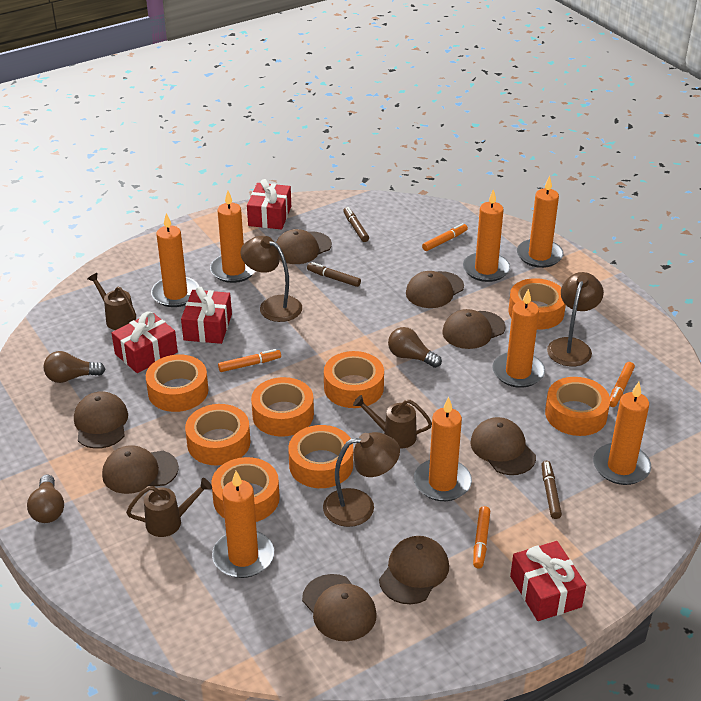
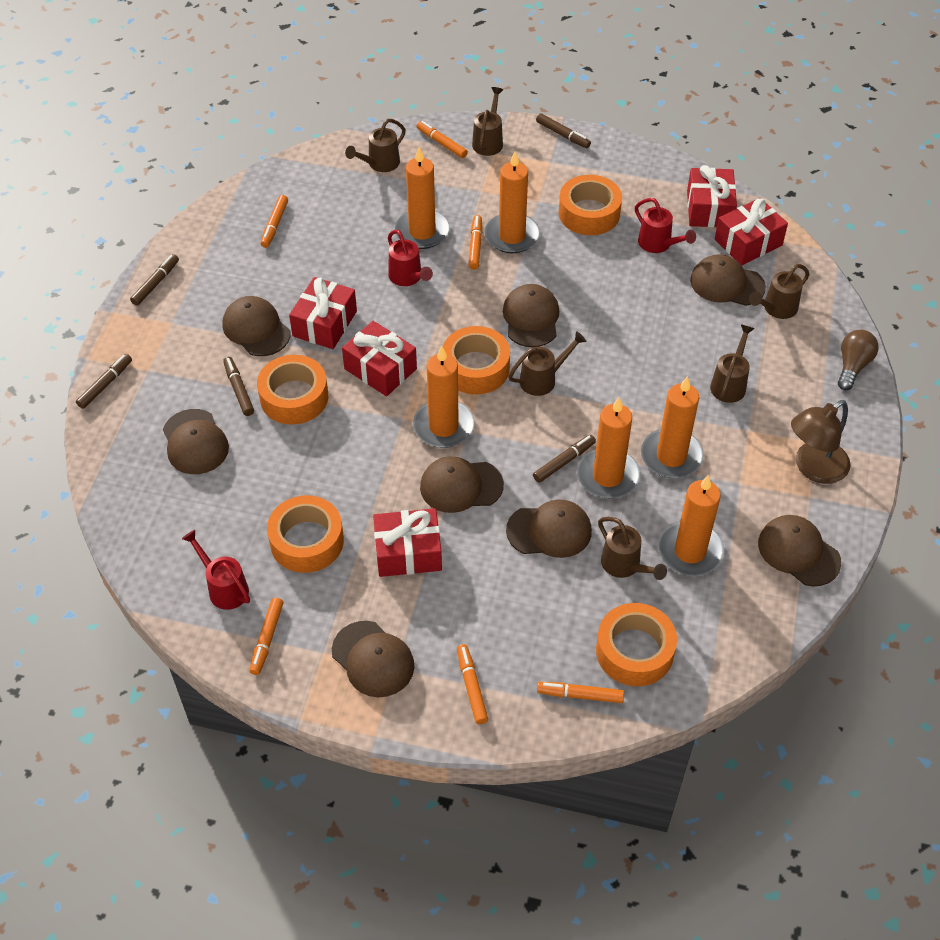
brown lamp: [240,236,302,322] [323,432,400,527] [547,272,604,367] = 3 -> [791,400,851,484] = 1
brown light bulb: [27,475,64,523] [43,351,105,383] [388,327,442,368] = 3 -> [838,330,879,390] = 1
brown marker: [307,262,361,287] [343,207,369,242] [541,461,562,519] = 3 -> [76,354,132,409] [130,254,179,306] [223,357,254,416] [533,435,596,483] [536,113,591,148] = 5
brown watering can: [87,273,136,330] [126,478,212,537] [353,395,432,449] = 3 -> [345,119,406,172] [472,87,504,156] [508,331,587,396] [598,517,667,580] [710,324,755,403] [749,264,809,319] = 6
orange candle: [151,213,199,307] [210,191,255,283] [212,471,274,578] [414,397,472,501] [463,189,510,282] [492,289,545,388] [517,176,564,268] [593,382,651,485] = 8 -> [394,147,450,249] [413,346,474,448] [484,151,540,253] [577,397,640,499] [641,376,704,478] [658,475,724,576] = 6
orange marker: [218,349,281,372] [422,223,468,251] [473,506,490,569] [610,362,635,407] = 4 -> [249,598,283,675] [260,195,288,248] [416,121,468,158] [457,644,488,724] [469,215,482,270] [537,682,624,703] = 6
orange tape: [146,355,208,412] [185,404,250,465] [211,457,280,522] [251,377,314,437] [288,425,353,488] [324,351,384,408] [508,278,566,329] [545,377,610,436] = 8 -> [257,355,328,425] [267,495,344,573] [443,326,510,394] [559,175,622,235] [596,603,677,686] = 5
red gift: [111,311,178,373] [181,287,232,344] [247,179,291,230] [510,541,586,621] = 4 -> [289,277,357,349] [342,321,417,396] [373,508,442,577] [687,165,737,227] [715,198,788,266] = 5
red watering can: none = 0 -> [182,530,250,610] [388,230,433,286] [635,198,696,253] = 3

